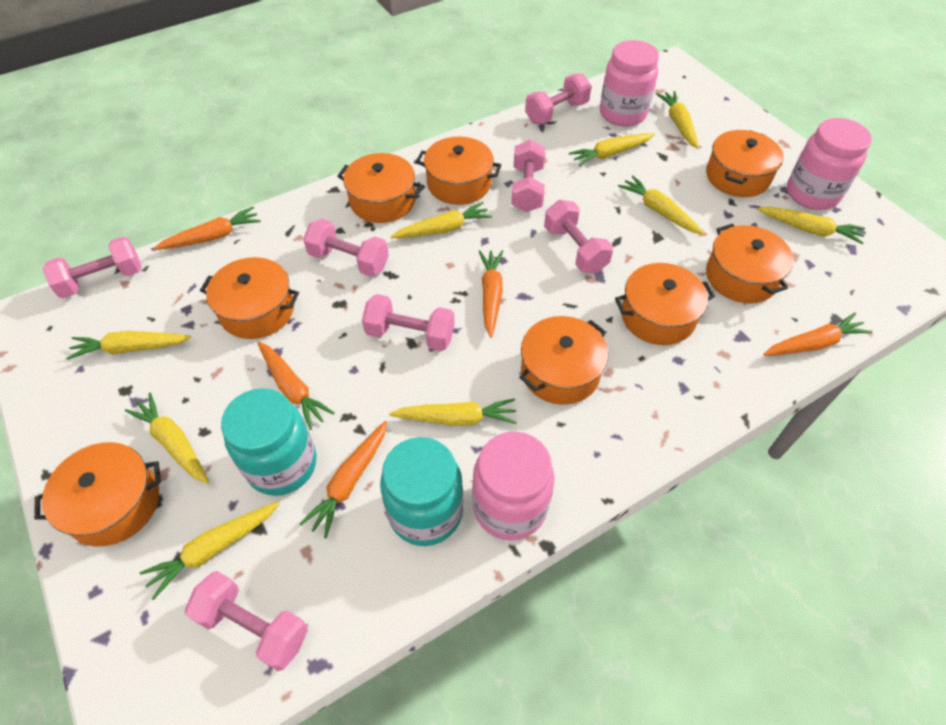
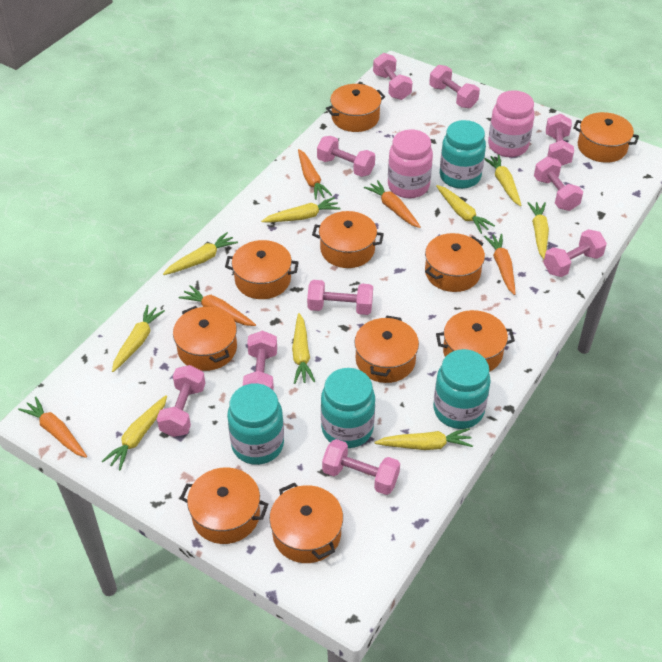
orange pot: [34,442,161,546] [200,257,299,339] [337,153,423,223] [416,137,501,205] [519,316,608,405] [615,263,715,345] [706,130,784,197] [706,223,794,303] = 8 -> [173,306,237,371] [180,468,268,544] [225,240,299,299] [269,483,343,563] [312,211,384,268] [326,84,385,132] [354,315,419,383] [425,233,485,292] [436,310,515,372] [573,112,639,163] = 10
pink dumbbell: [42,236,141,298] [185,571,308,671] [303,219,389,277] [362,294,455,351] [511,140,545,212] [525,73,592,124] [544,200,613,273] = 7 -> [157,365,205,437] [243,331,277,390] [307,280,373,315] [317,136,375,177] [322,439,400,495] [373,53,413,100] [429,65,480,108] [534,157,583,211] [543,229,607,277] [546,114,574,166] = 10
pink jar: [472,431,554,540] [600,40,659,126] [787,118,872,210] = 3 -> [388,130,433,198] [488,90,535,157] = 2
turquoise jar: [221,388,316,496] [380,437,463,546] = 2 -> [227,383,284,465] [321,368,375,448] [433,349,491,429] [440,120,486,189] = 4

